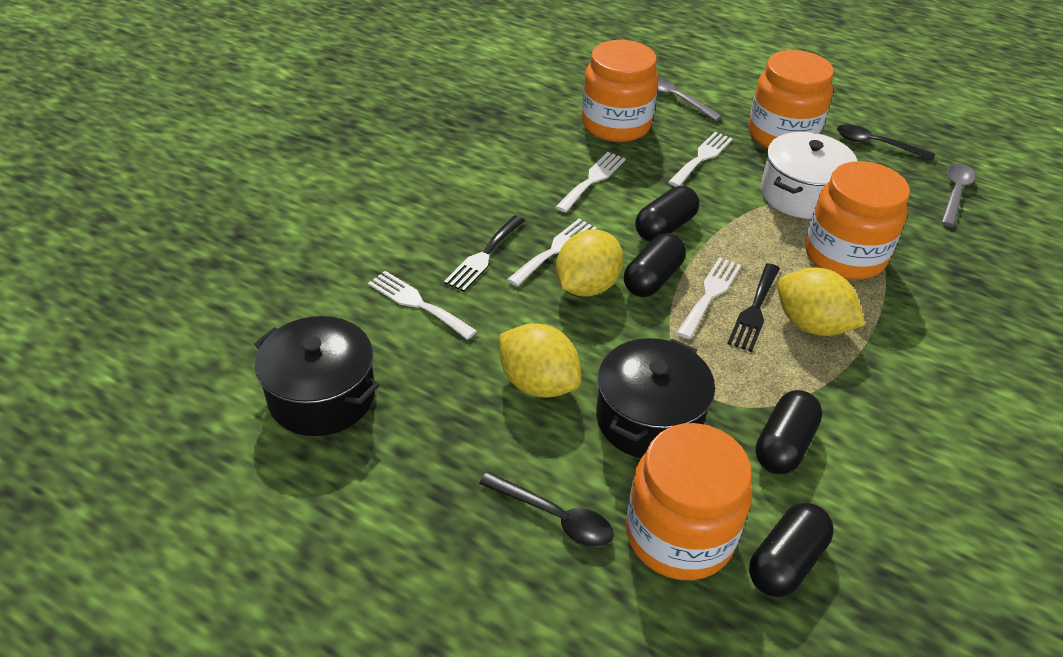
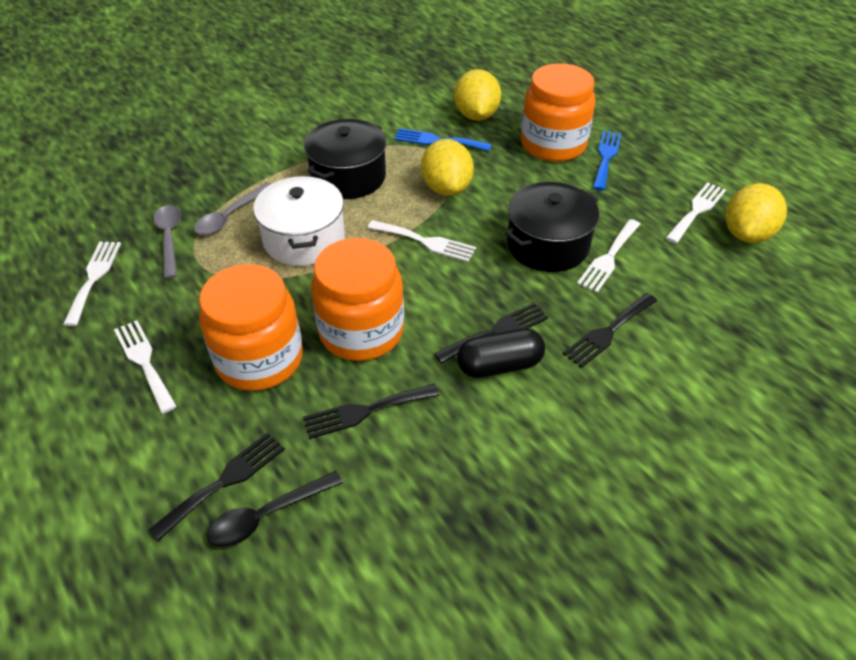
black capsule: [624,233,686,297] [635,186,699,242] [749,503,834,597] [755,390,823,474] = 4 -> [457,328,545,378] = 1
black fork: [444,215,525,292] [727,263,780,352] = 2 -> [149,432,285,541] [303,384,440,439] [434,303,548,364] [563,293,657,368] = 4
black spoon: [479,472,614,547] [837,124,935,160] = 2 -> [207,471,343,547] = 1
blue fork: none = 0 -> [394,128,492,151] [593,130,621,191] = 2
orange jar: [582,40,658,142] [626,423,752,580] [748,50,834,148] [805,161,910,280] = 4 -> [199,264,303,391] [311,238,404,361] [521,63,596,162] = 3

